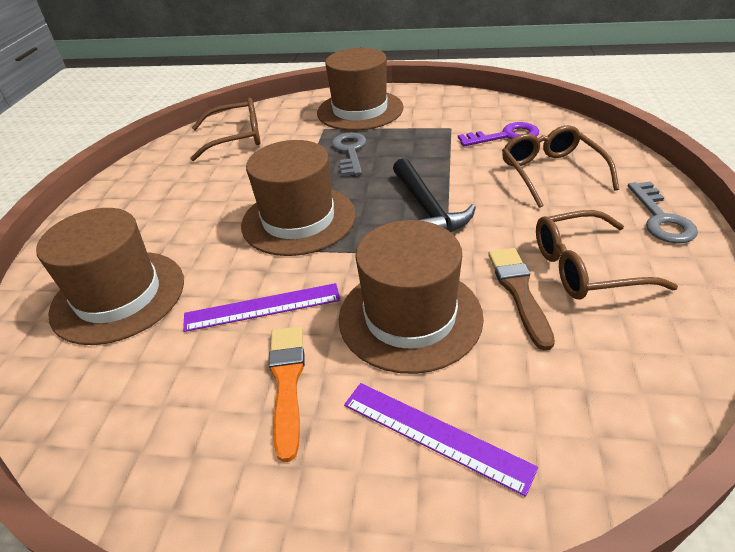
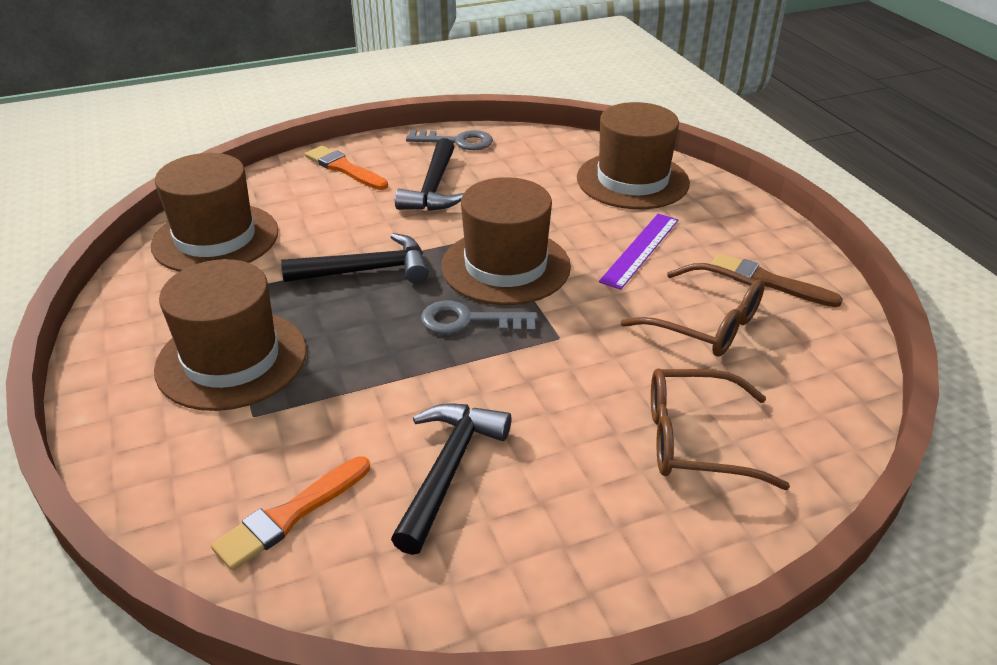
black hammer: [393,158,476,232] = 1 -> [281,233,429,283] [391,403,512,555] [395,138,464,211] = 3
brown glasses: [190,98,260,161] [502,125,619,208] [536,210,678,300] = 3 -> [621,263,765,357] [651,368,790,490] = 2
orange brush: [269,326,305,462] = 1 -> [211,456,370,571] [305,145,388,190] = 2
purple key: [458,122,539,146] = 1 -> none = 0
purple ruler: [183,283,340,332] [344,383,538,497] = 2 -> [599,214,678,290] = 1

